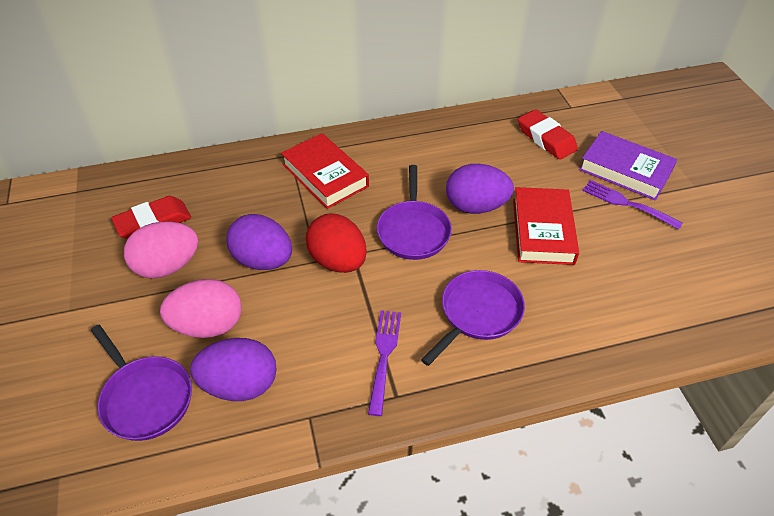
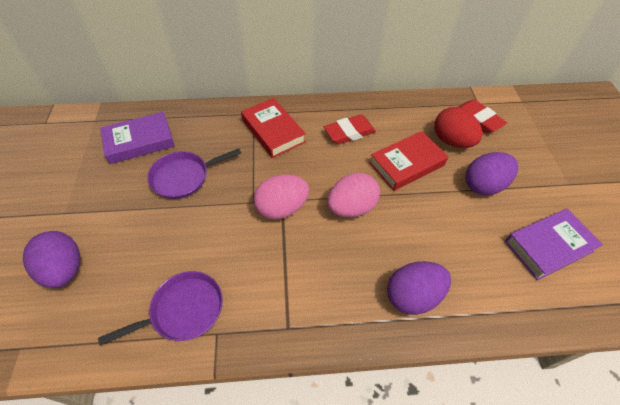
purple book: [579,131,677,200] = 1 -> [100,112,175,164] [505,209,603,280] = 2
purple fork: [368,310,401,416] [582,180,683,230] = 2 -> none = 0
purple pan: [91,325,192,441] [377,165,452,260] [421,270,525,366] = 3 -> [98,271,223,346] [147,149,241,199] = 2

